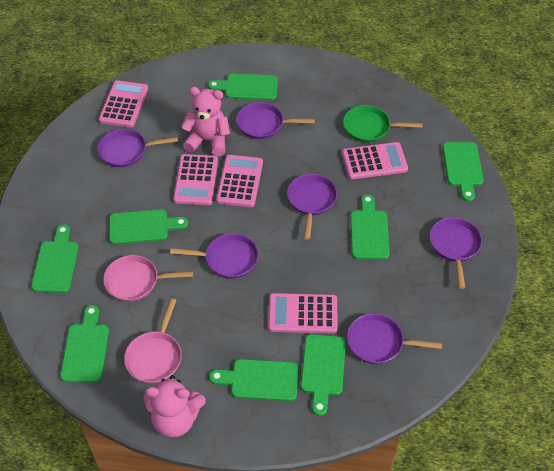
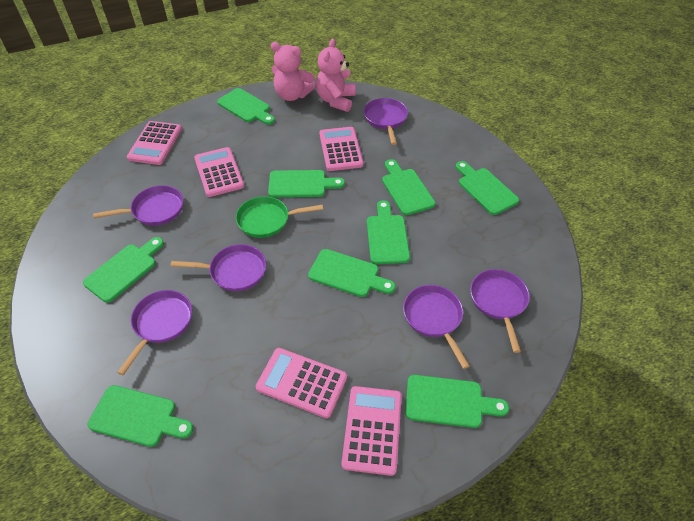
green cutting board: [31,224,79,293] [60,305,109,383] [109,209,188,244] [208,74,278,100] [209,359,298,401] [301,334,346,416] [350,194,390,259] [442,142,484,201] = 8 -> [83,237,164,303] [88,385,193,447] [217,88,275,125] [268,170,345,198] [308,249,396,297] [367,200,410,264] [382,159,435,215] [405,375,509,428] [455,161,519,215] = 9
pink pan: [103,255,193,302] [124,299,182,384] = 2 -> none = 0

